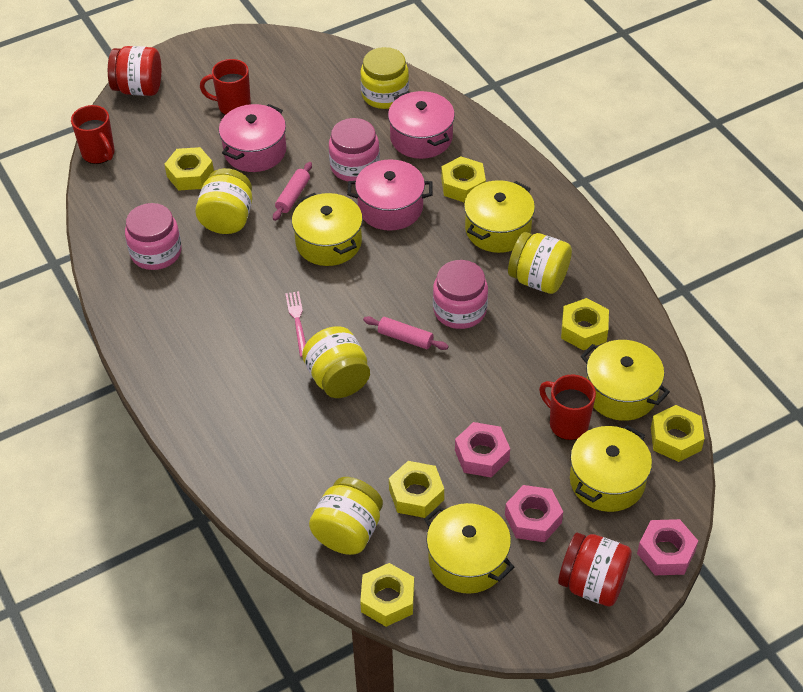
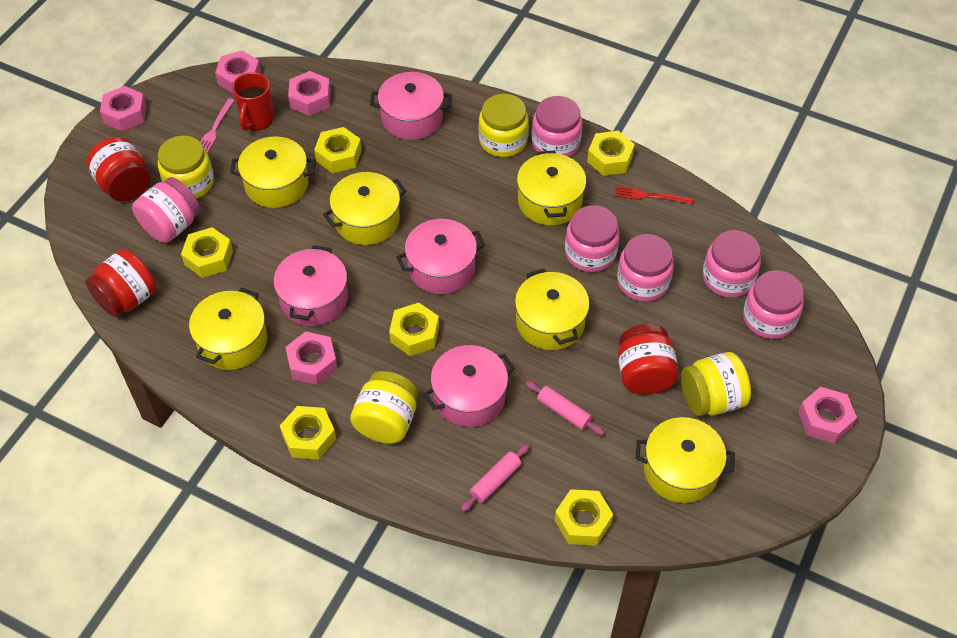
pink jar: [125,203,182,270] [329,118,380,181] [433,260,488,329] = 3 -> [132,177,200,243] [532,96,582,157] [565,205,620,272] [617,234,674,302] [703,230,761,298] [743,270,804,339] = 6
pink nut: [455,422,510,477] [505,485,563,542] [637,519,698,575] = 3 -> [100,86,147,131] [215,51,261,93] [285,331,338,385] [288,71,331,116] [798,387,857,443] = 5
pink pot: [219,104,286,172] [347,159,433,231] [388,91,455,159] = 3 -> [273,245,348,326] [370,72,452,140] [396,219,485,294] [423,345,515,427] = 4
red fork: none = 0 -> [615,186,694,204] = 1
red jar: [108,46,161,96] [558,532,632,607] = 2 -> [85,249,157,317] [87,137,150,202] [618,324,679,394] = 3
red mug: [71,105,115,164] [200,59,251,115] [539,374,596,440] = 3 -> [232,72,274,131] = 1
yellow jar: [195,168,252,234] [302,326,370,398] [309,477,383,555] [360,47,409,109] [508,232,572,294] = 5 -> [158,136,214,198] [350,371,418,444] [479,94,529,157] [681,352,751,416] = 4
yellow pot: [292,193,363,266] [424,503,514,594] [464,180,535,253] [570,425,652,512] [581,340,670,421] = 5 -> [189,288,267,370] [230,136,316,208] [323,172,407,245] [515,268,590,350] [517,151,586,225] [635,417,735,503] = 6

